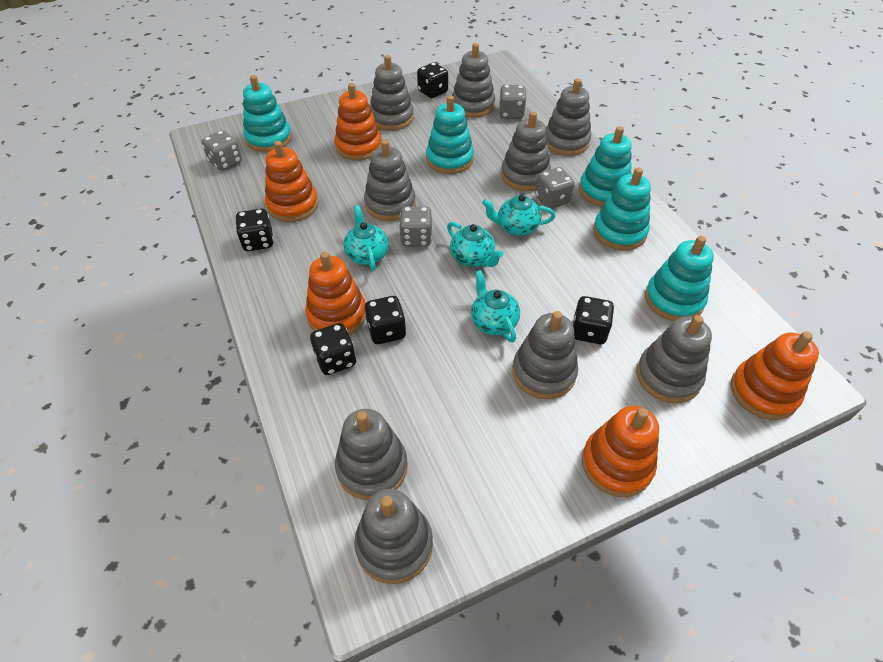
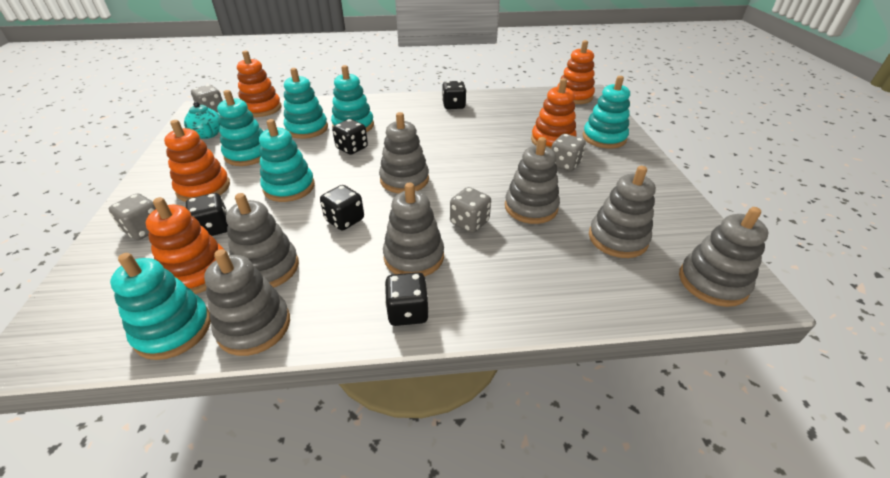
grey stacking toy: [335,409,408,500] [354,489,433,584] [364,140,416,221] [370,55,414,131] [452,43,495,118] [501,111,551,191] [512,311,578,399] [546,78,591,156] [636,315,712,403] = 9 -> [204,249,290,356] [226,193,299,288] [379,112,429,193] [383,183,444,277] [505,137,560,224] [589,166,656,258] [679,207,769,307] = 7
turquoise stacking toy: [243,75,292,152] [426,95,474,174] [579,126,632,207] [593,168,651,250] [645,236,714,321] = 5 -> [110,253,211,360] [217,90,263,166] [259,119,315,202] [284,68,328,139] [331,65,374,132] [583,76,630,149] = 6
turquoise teapot: [343,205,389,271] [447,222,503,267] [471,270,520,343] [482,194,555,236] = 4 -> [184,102,220,139] = 1

